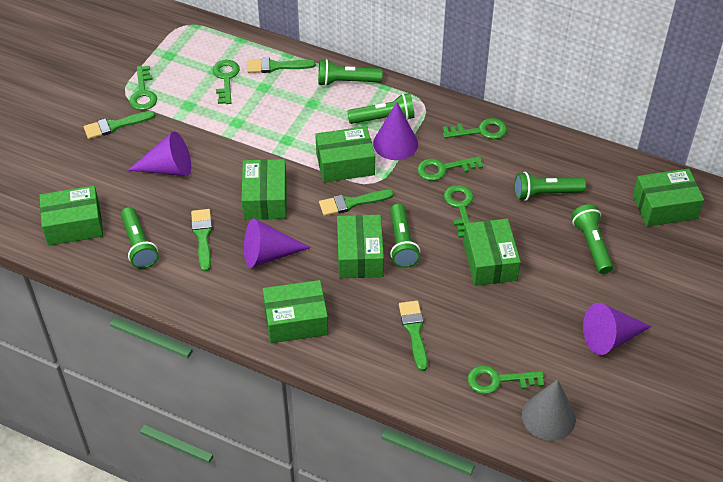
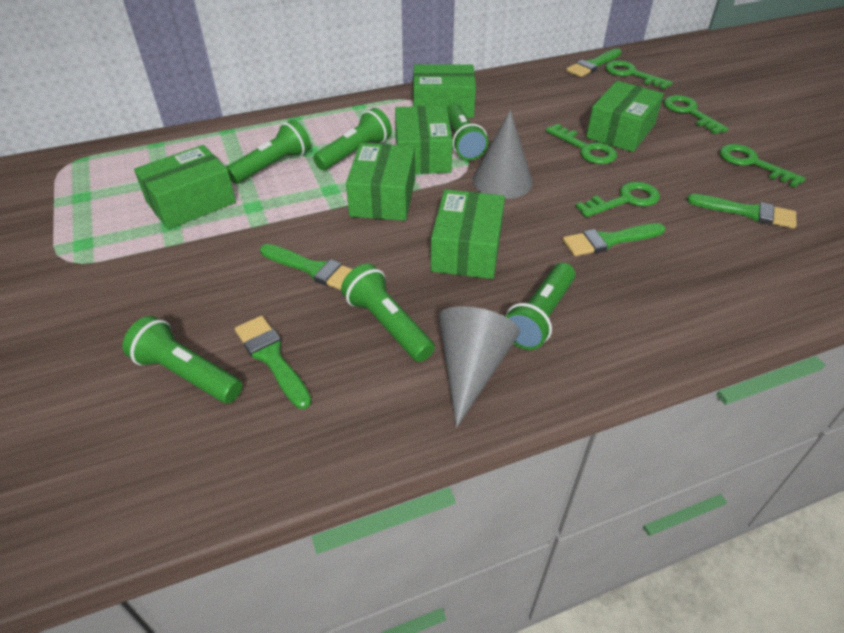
green box: [39,186,103,246] [241,159,287,220] [263,280,328,343] [315,126,375,182] [337,215,384,278] [463,219,521,286] [633,169,704,227] = 7 -> [134,145,236,229] [346,143,415,221] [395,106,453,174] [413,64,476,118] [431,189,505,279] [586,81,664,152] = 6
green key: [130,66,157,110] [213,60,240,104] [417,156,483,181] [443,118,507,139] [444,185,474,238] [468,365,544,394] = 6 -> [546,124,617,164] [576,182,660,217] [605,60,673,89] [664,95,728,134] [720,144,806,187] = 5
grey cone: [522,379,576,441] = 1 -> [439,306,520,427] [473,110,533,199] = 2
purple cone: [128,131,191,176] [244,219,311,268] [373,102,418,160] [583,303,652,355] = 4 -> none = 0

